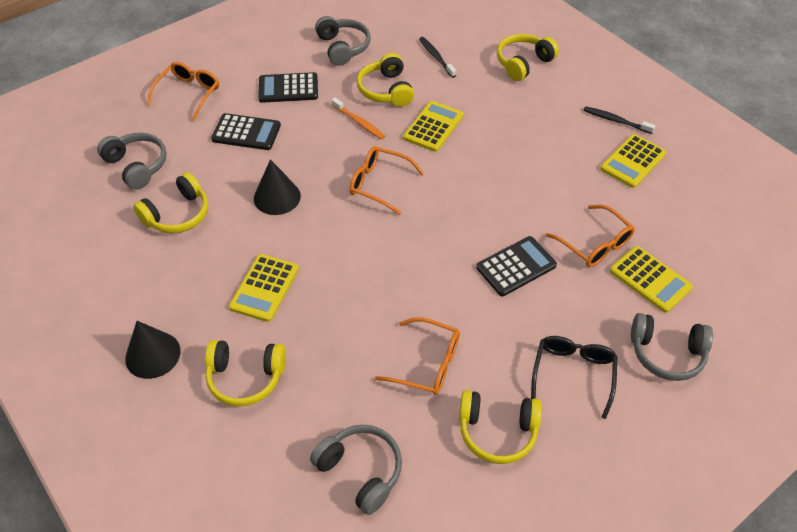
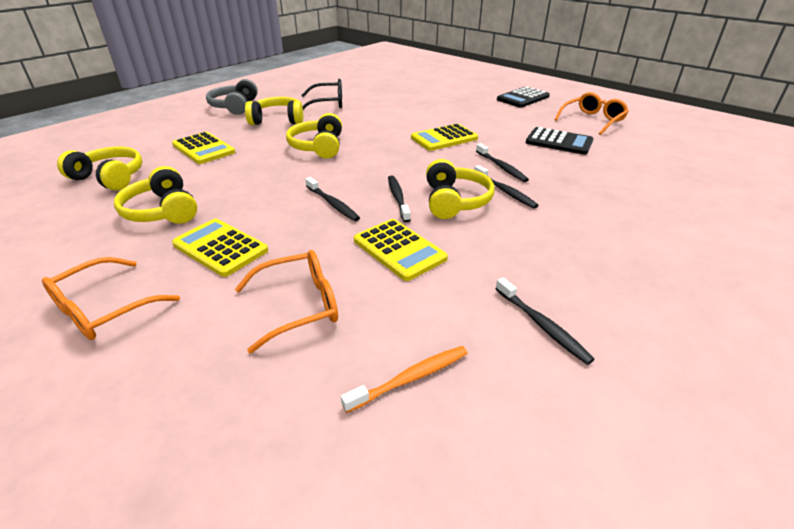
black calculator: [211,113,281,150] [258,72,318,103] [476,236,557,296] = 3 -> [497,86,550,108] [526,127,594,155] = 2
black cone: [125,321,181,379] [254,159,301,215] = 2 -> none = 0
black toothbrush: [419,37,456,78] [583,106,656,134] = 2 -> [305,177,360,221] [388,176,411,222] [475,165,539,209] [476,143,529,182] [496,277,595,365] = 5
grey headphones: [97,133,167,190] [310,425,402,515] [315,16,371,66] [631,313,713,381] = 4 -> [206,79,258,115] = 1
orange glasses: [147,62,219,121] [350,146,424,215] [375,317,460,395] [546,205,635,267] = 4 -> [42,257,180,340] [235,250,338,353] [554,92,629,135] = 3

